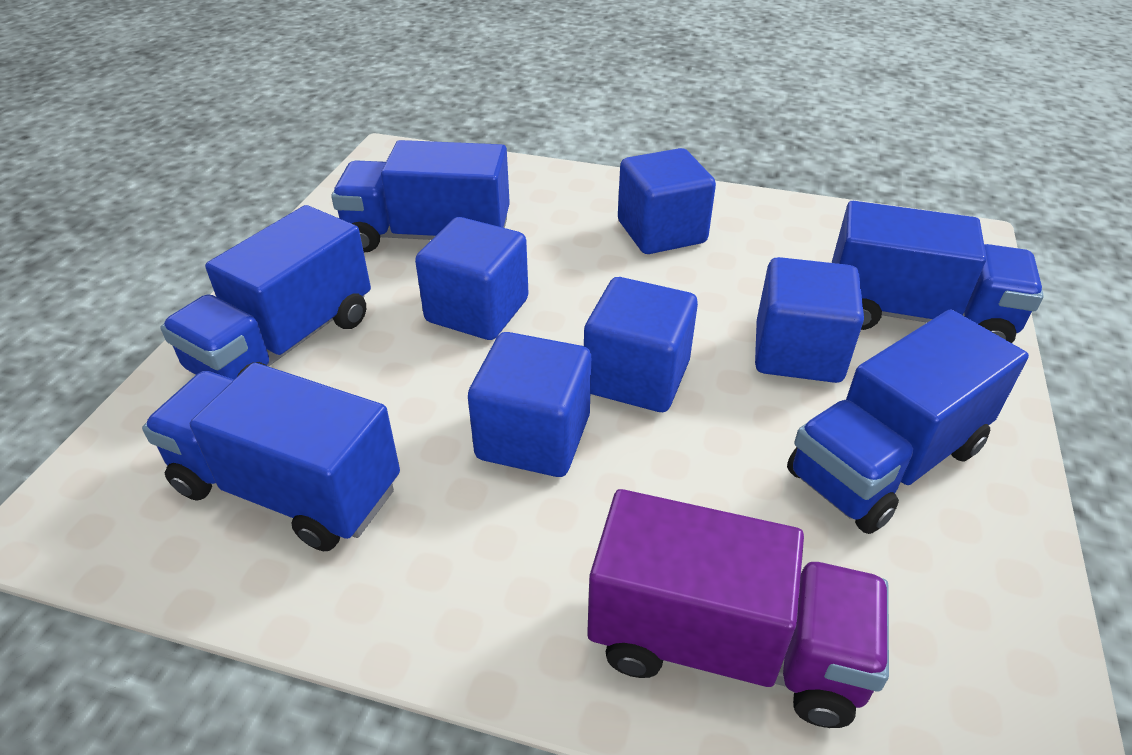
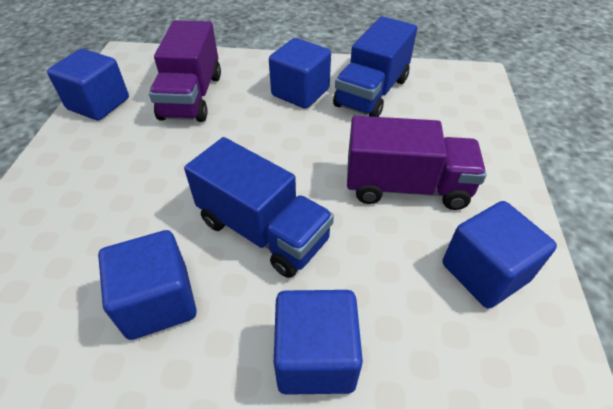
blue truck: [142,363,400,551] [160,205,371,379] [331,140,510,253] [787,309,1029,534] [832,201,1044,343] = 5 -> [184,137,334,278] [333,16,418,117] = 2
purple truck: [587,489,889,728] = 1 -> [149,20,221,122] [347,116,486,210] = 2

